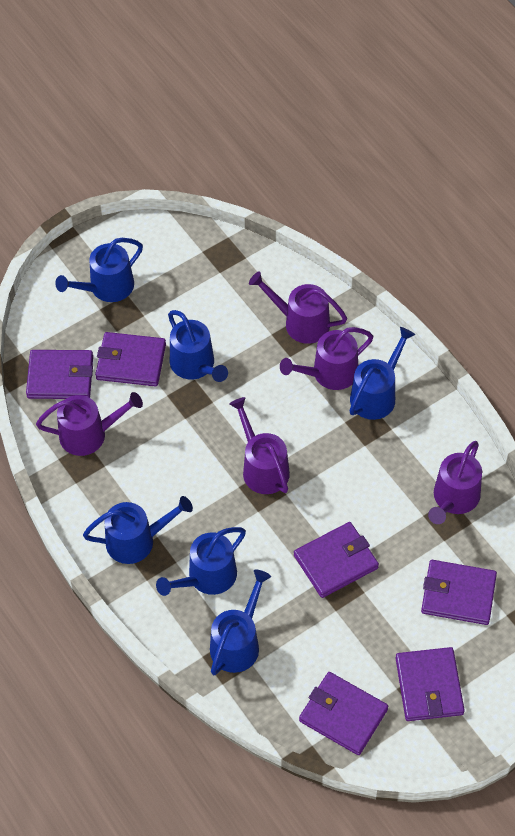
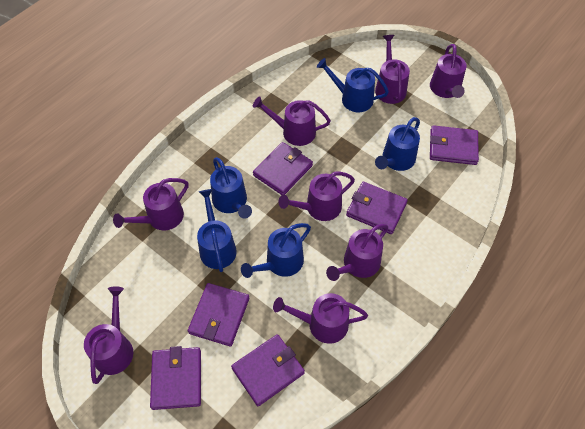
blue watering can: [55,238,143,302] [83,496,193,564] [156,527,246,596] [168,310,228,382] [210,569,271,675] [349,327,415,420] = 6 -> [197,189,237,272] [210,157,252,219] [241,223,311,278] [317,58,389,112] [375,117,420,171] = 5
purple watering can: [36,392,143,456] [229,397,290,494] [249,271,347,344] [280,327,373,390] [428,441,482,524] = 5 -> [84,286,133,384] [113,178,188,230] [253,96,331,146] [273,293,368,344] [278,172,355,221] [326,224,388,281] [375,35,410,104] [430,44,467,98] = 8

